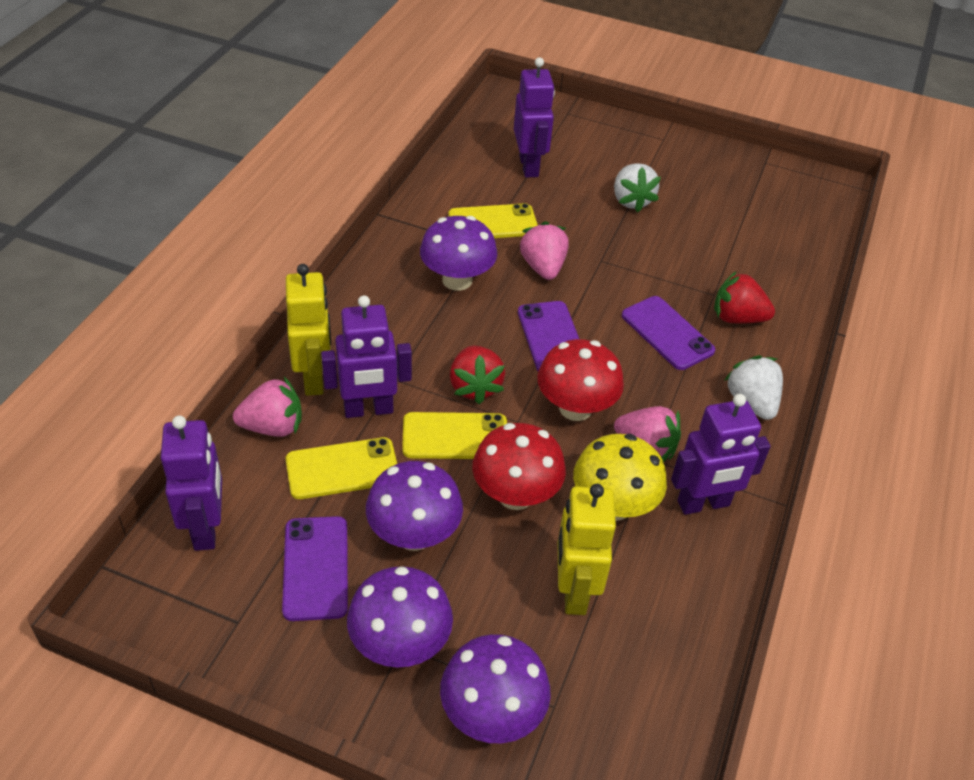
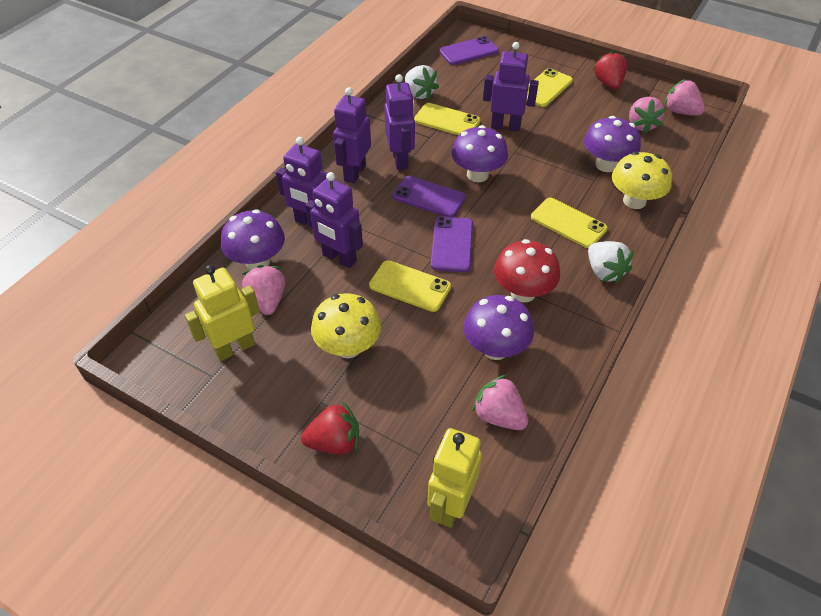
pink strawberry: [233,377,302,437] [519,221,569,280] [614,406,681,462] = 3 -> [242,265,286,315] [472,375,528,430] [629,97,666,134] [664,79,705,116] = 4
purple robot: [161,415,222,551] [321,295,412,418] [514,57,555,178] [671,394,771,515] = 4 -> [276,137,327,225] [305,172,363,268] [333,87,371,184] [384,74,415,170] [483,42,539,132] = 5
red mushroom: [472,423,566,510] [537,339,624,421] = 2 -> [494,239,560,303] = 1
yellow mushroom: [573,434,667,521] = 1 -> [311,293,381,358] [612,152,672,209] = 2
yellow phone: [286,437,397,499] [402,412,507,459] [448,203,538,238] = 3 -> [369,260,451,312] [414,103,481,135] [527,68,573,107] [531,198,607,248] = 4

